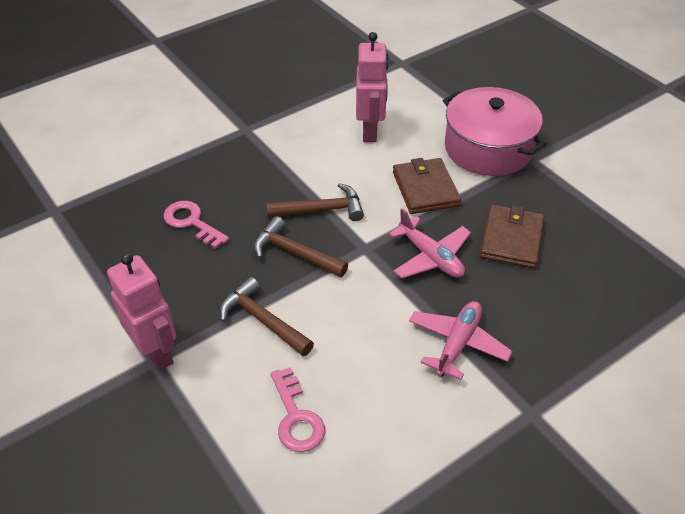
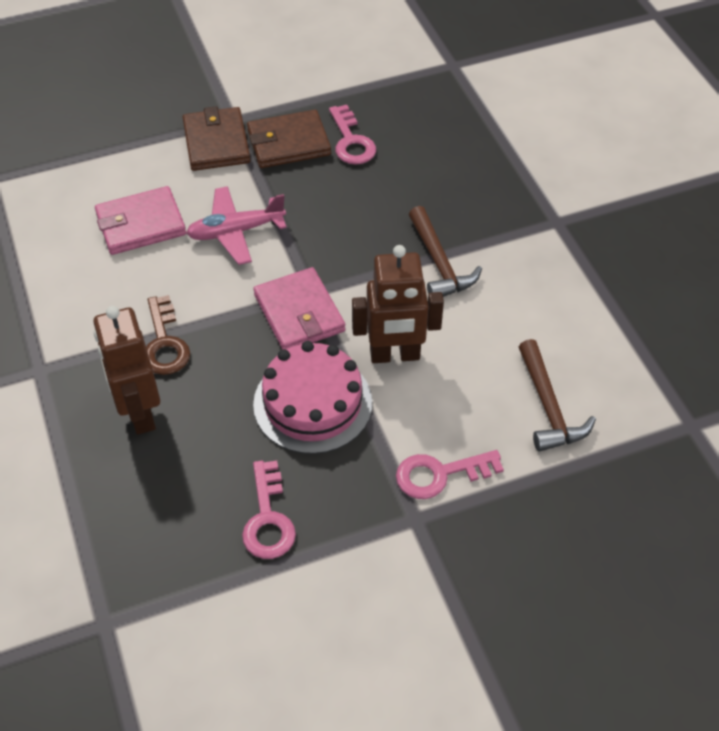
brown hammer: [220,277,314,356] [254,216,348,277] [266,183,364,221] = 3 -> [409,206,482,297] [519,339,596,452] = 2
brown key: none = 0 -> [146,295,190,375] = 1
brown robot: none = 0 -> [93,306,160,435] [352,245,444,363] = 2
pink cake: none = 0 -> [253,341,373,454] = 1
pink key: [164,201,229,249] [271,367,325,452] = 2 -> [242,461,296,559] [329,105,376,165] [396,450,504,499] = 3
pink plane: [389,208,471,279] [409,301,513,380] = 2 -> [186,186,287,265] = 1
pink pot: [443,87,547,176] = 1 -> none = 0
pink robot: [107,253,176,371] [356,32,388,142] = 2 -> none = 0
pink wallet: none = 0 -> [95,186,186,255] [253,267,346,350] = 2

